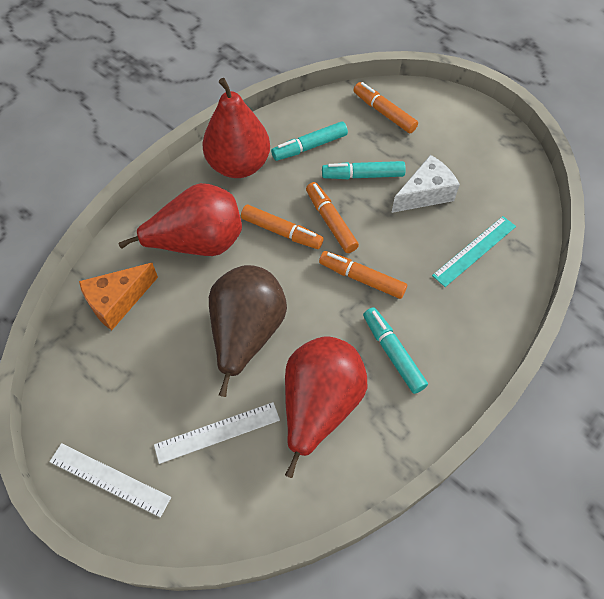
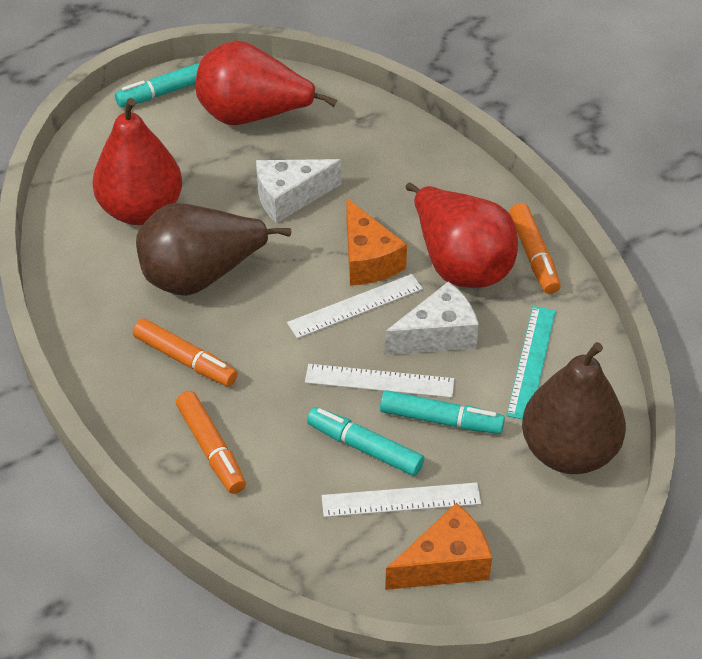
brown pear: [209,265,287,397] = 1 -> [136,203,292,296] [522,342,626,474] = 2
orange cheese: [79,263,158,330] = 1 -> [346,198,407,286] [385,503,492,590] = 2
orange marker: [241,204,324,249] [306,182,359,253] [319,251,407,299] [354,82,418,133] = 4 -> [133,318,238,387] [176,391,246,494] [509,203,561,294] = 3
white cheese: [391,155,460,213] = 1 -> [256,159,341,223] [385,281,479,355] = 2
white ruler: [49,443,171,517] [154,402,280,464] = 2 -> [287,274,423,339] [305,364,454,398] [322,482,481,517] = 3

